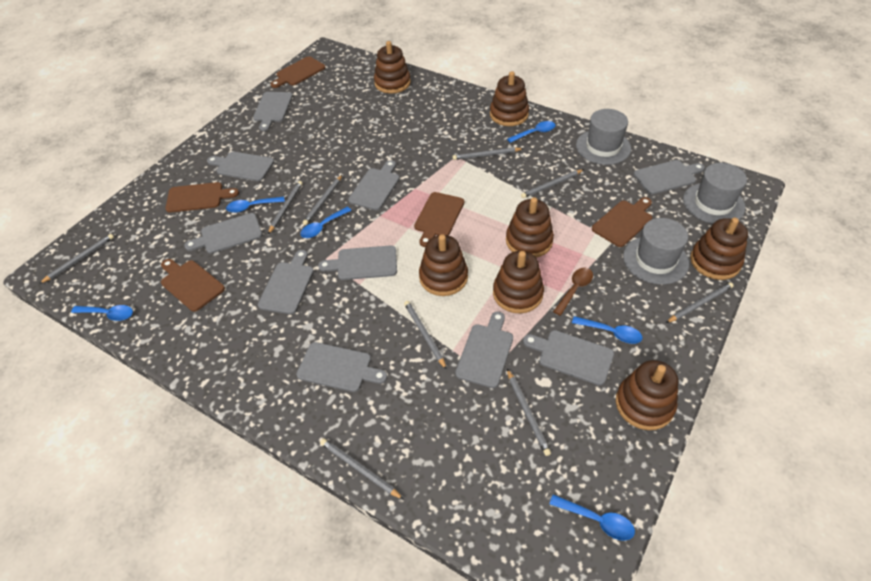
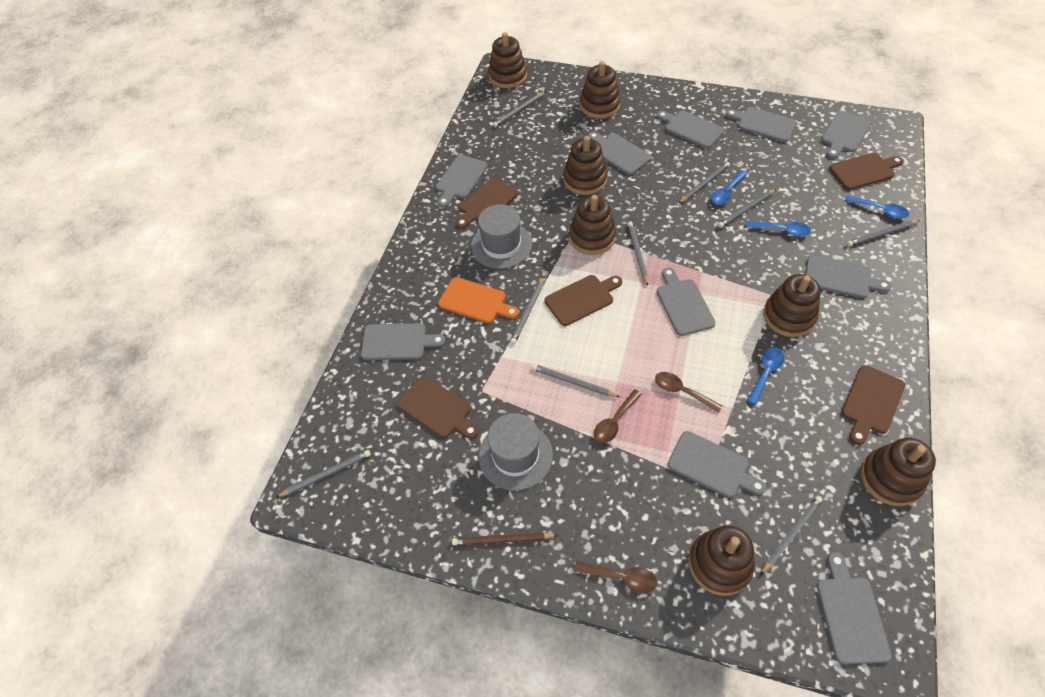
blue spoon: [71,305,133,321] [226,197,285,213] [300,207,352,238] [507,121,556,143] [549,494,635,541] [572,316,642,344] = 6 -> [711,170,747,205] [746,221,811,236] [747,347,784,405] [845,196,909,218] = 4
brown pencil: none = 0 -> [452,533,558,545] = 1
brown spoon: [553,268,593,316] = 1 -> [574,561,657,593] [594,389,642,443] [655,372,722,413] = 3
grey hat: [576,109,631,165] [623,218,689,285] [683,163,747,224] = 3 -> [471,204,532,269] [479,413,553,491] = 2
orange cutting board: none = 0 -> [438,277,519,323] = 1

